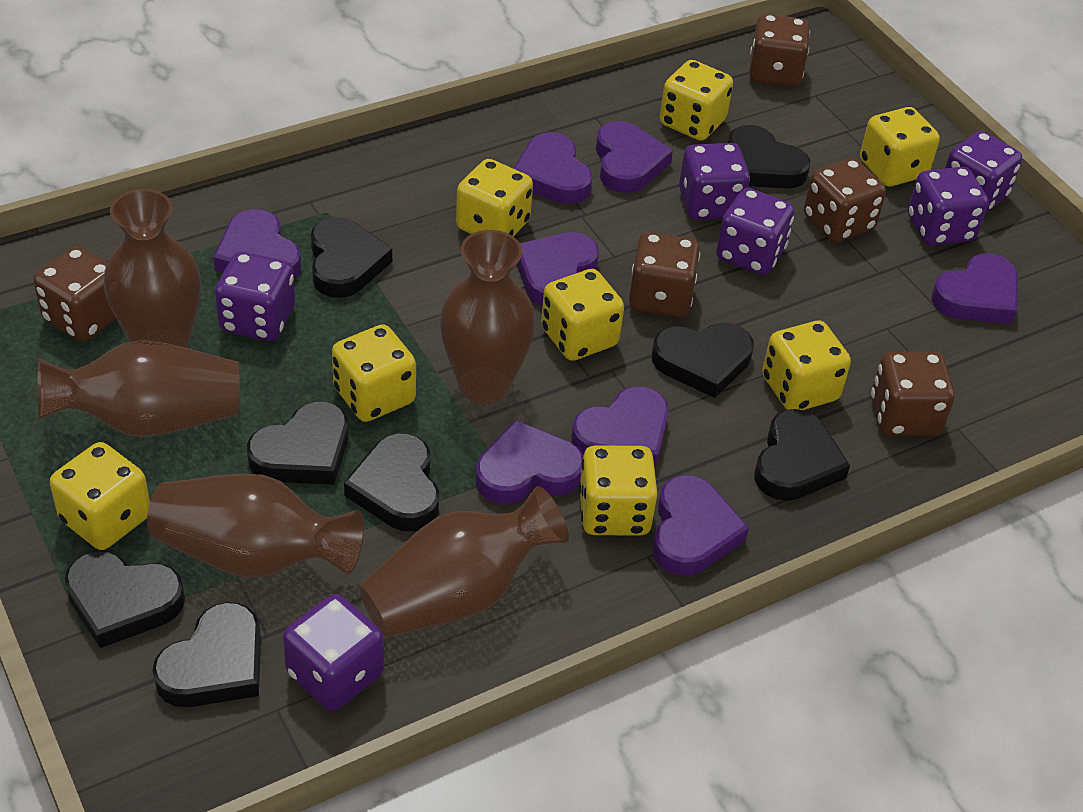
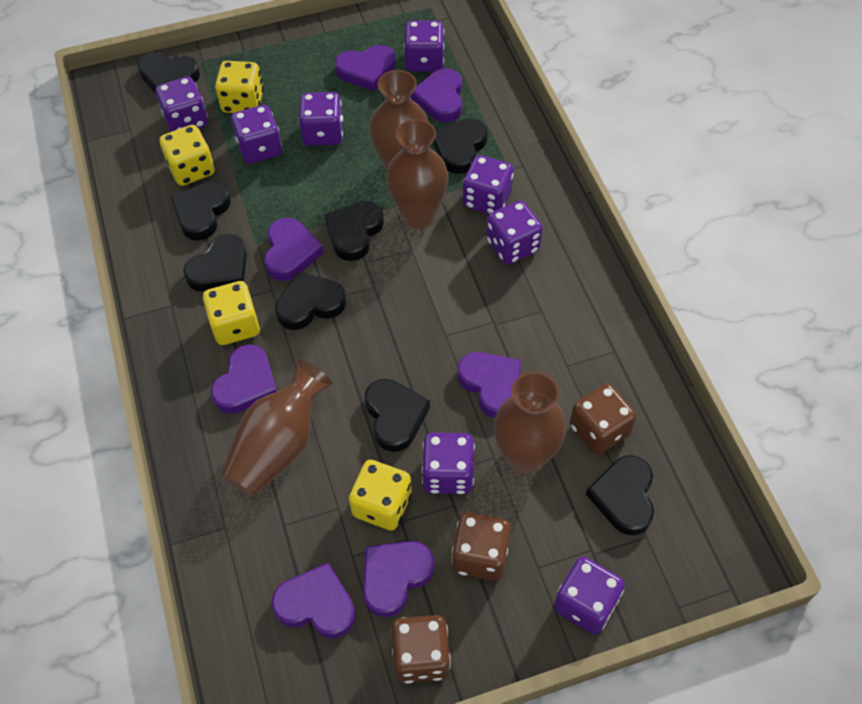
brown dice: [33,246,116,342] [629,232,700,317] [749,14,810,87] [804,158,886,242] [871,352,955,436] = 5 -> [391,615,451,684] [452,512,511,581] [570,384,637,455] = 3
brown vase: [38,340,240,437] [104,189,201,348] [147,474,364,577] [359,486,569,638] [440,230,535,404] = 5 -> [221,360,332,497] [370,70,428,171] [386,119,449,229] [493,372,566,474] = 4
purple dice: [215,252,295,341] [283,594,384,711] [679,143,750,220] [716,188,795,275] [908,167,988,246] [945,131,1022,212] = 6 -> [156,77,208,132] [231,105,282,164] [298,92,343,146] [404,21,444,72] [422,433,475,494] [462,155,514,214] [486,200,543,265] [554,557,625,634] = 8
purple heart: [213,209,301,280] [476,420,583,504] [514,132,593,204] [517,232,599,307] [571,387,669,468] [596,121,673,193] [653,475,749,575] [931,253,1018,324] = 8 -> [211,344,277,414] [264,217,324,281] [272,563,355,638] [335,45,396,91] [363,541,434,617] [411,68,462,123] [458,352,521,418] = 7
yellow dice: [50,442,150,550] [332,324,416,422] [456,159,533,236] [541,269,624,361] [579,445,657,535] [660,60,733,141] [762,321,851,410] [860,107,940,187] = 8 -> [160,125,215,186] [203,281,260,345] [215,61,264,113] [349,460,412,530] = 4

